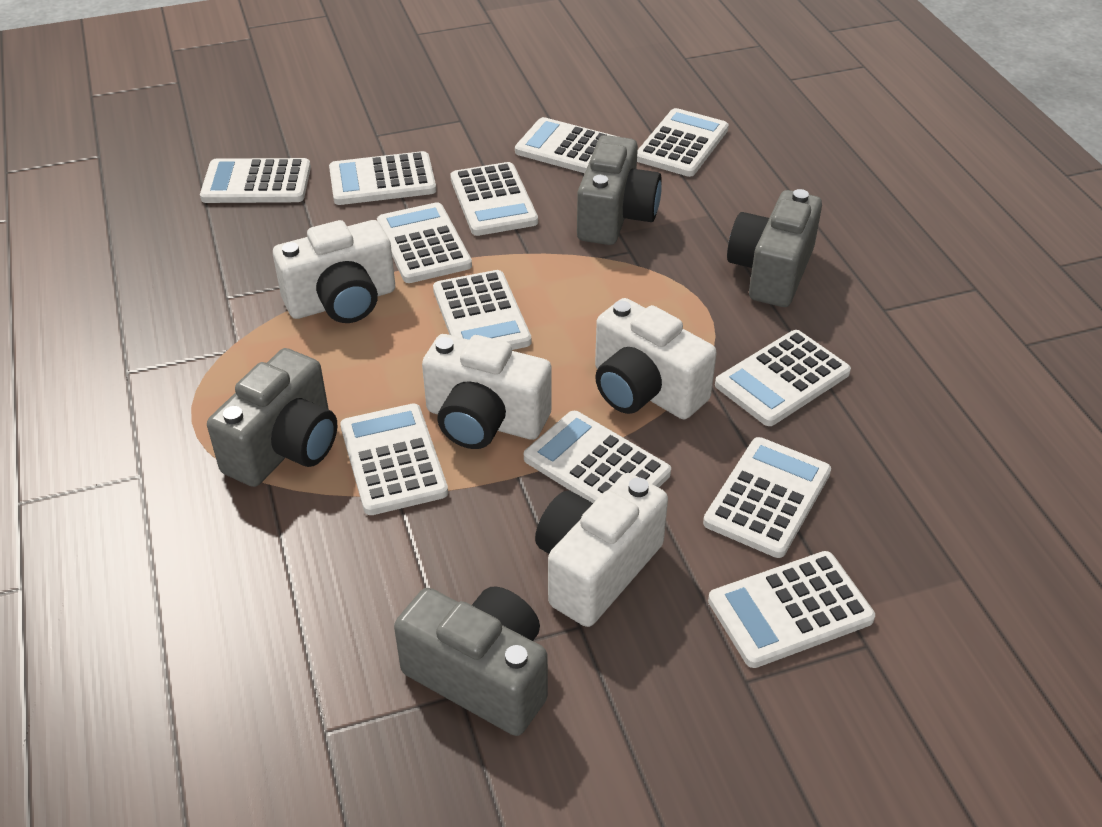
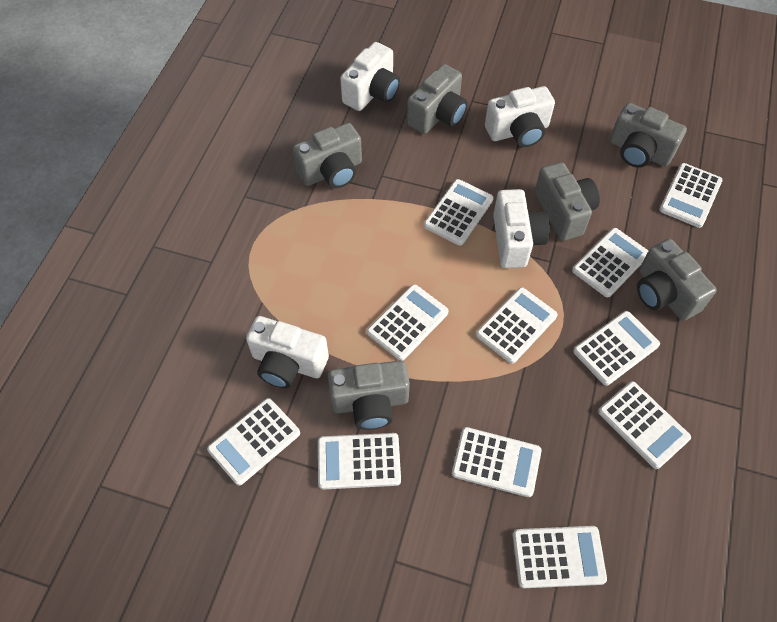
grey camera: [207,348,337,487] [394,587,548,736] [577,135,662,245] [727,189,822,307] = 4 -> [293,123,362,188] [328,360,410,430] [407,64,467,134] [535,162,600,241] [610,103,687,168] [637,239,716,321] = 6
white calculator: [200,158,311,203] [329,151,436,205] [340,404,448,515] [377,202,472,283] [433,270,531,350] [450,162,538,236] [515,117,618,173] [524,411,671,503] [637,108,729,177] [703,437,831,558] [708,551,875,668] [715,330,851,426] = 12 -> [207,398,300,486] [318,433,401,490] [367,284,449,361] [424,179,494,246] [452,427,542,497] [476,287,557,364] [513,526,607,588] [572,228,648,297] [573,311,660,386] [598,381,691,469] [659,163,722,228] = 11

